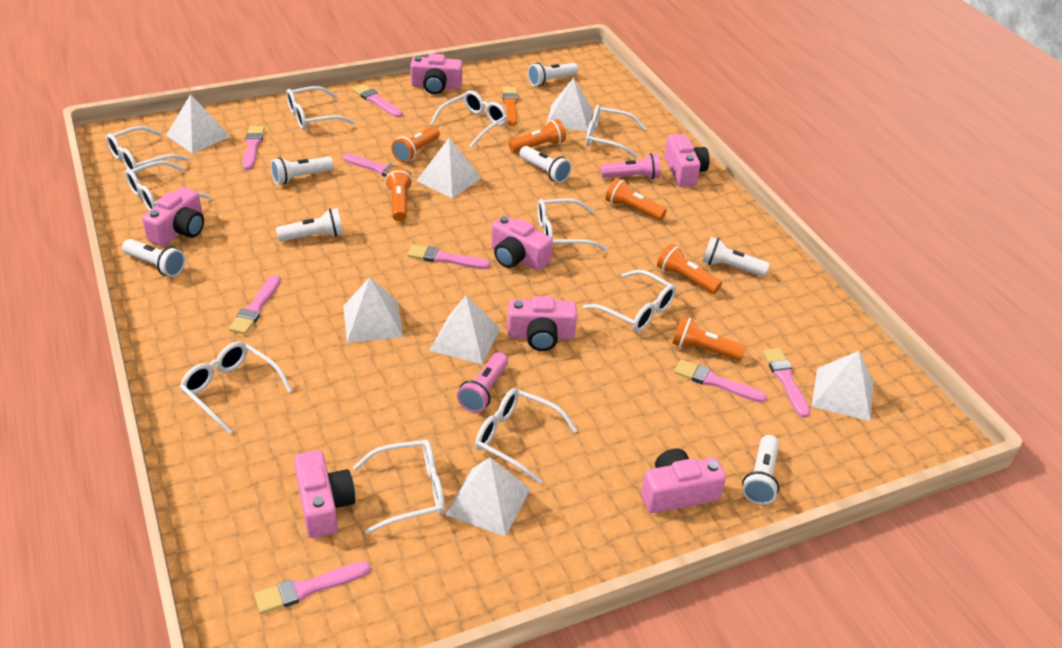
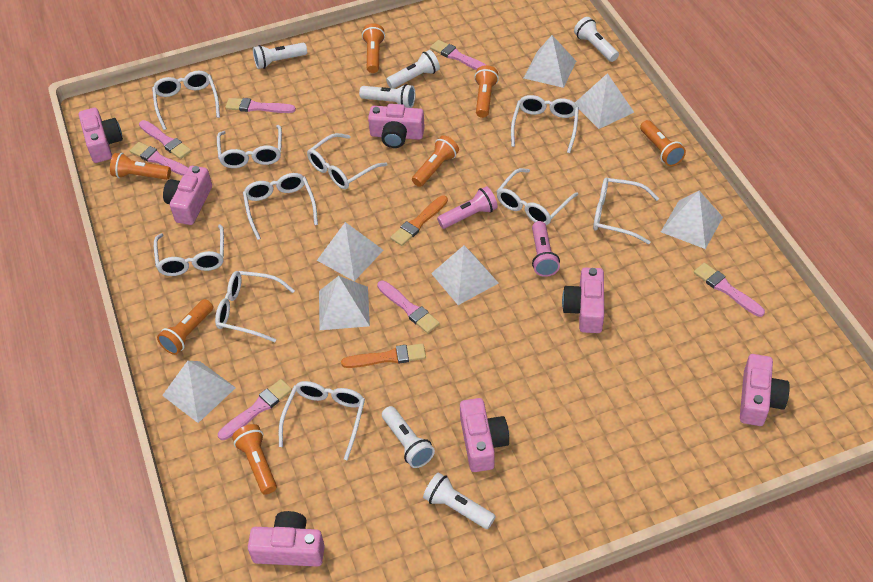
orange brush: [503,87,518,126] = 1 -> [341,343,426,368] [390,196,448,246] = 2
orange flashlight: [385,167,412,222] [391,126,440,163] [509,119,566,153] [605,178,667,221] [657,244,722,294] [672,317,746,361] = 6 -> [110,153,171,180] [157,299,213,355] [232,424,277,495] [362,23,385,73] [412,135,459,187] [474,65,499,118] [640,120,686,166] = 7
pink brush: [229,275,281,335] [243,126,265,170] [254,561,371,614] [343,153,411,177] [353,84,403,117] [407,244,491,269] [674,360,767,403] [763,348,810,418] = 8 -> [130,142,188,176] [139,120,191,159] [218,379,292,440] [225,98,296,113] [377,280,440,333] [430,40,486,70] [694,263,765,317] = 7
white flashlight: [122,239,186,277] [271,157,334,184] [276,208,343,242] [519,146,572,183] [528,62,578,86] [702,237,770,276] [742,435,779,505] = 7 -> [253,43,307,69] [359,84,415,108] [382,406,435,468] [386,50,440,89] [423,472,496,529] [574,17,619,62] = 6

